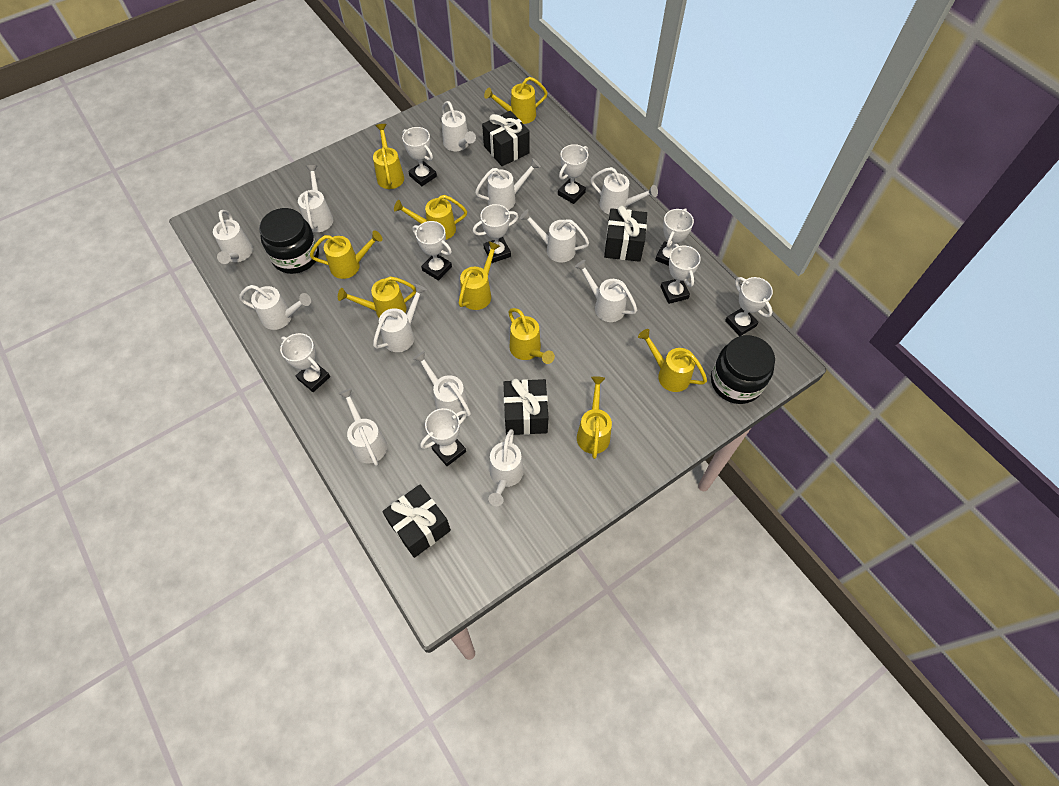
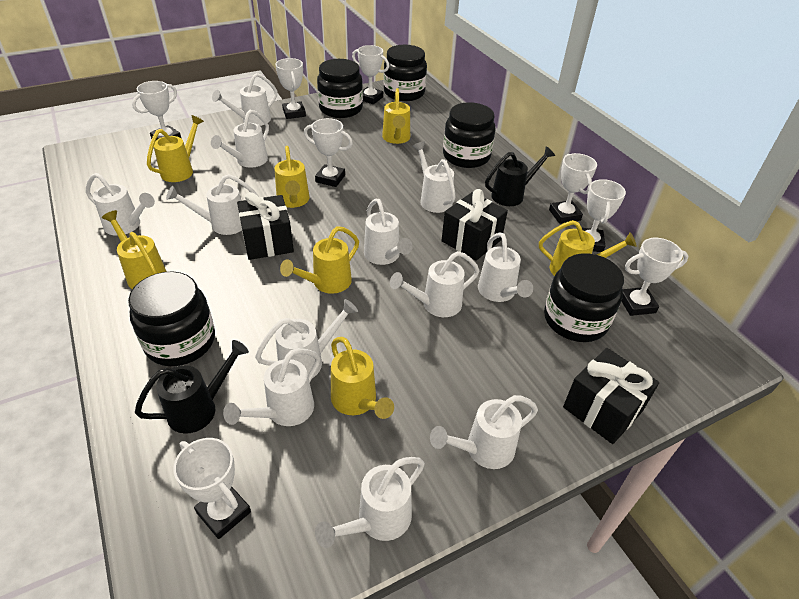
black gift: [382,485,451,558] [482,111,530,166] [504,379,548,435] [604,205,647,262] = 4 -> [237,192,294,260] [442,189,508,261] [563,348,659,444] = 3
black jar: [259,208,319,274] [711,335,775,404] = 2 -> [128,272,215,366] [317,59,363,118] [384,45,427,101] [443,102,496,168] [544,253,624,342] = 5
black watering can: none = 0 -> [135,340,249,434] [485,146,555,206] = 2
white trophy: [280,333,330,392] [402,127,437,186] [412,221,452,281] [420,408,467,466] [473,204,518,263] [558,144,588,204] [655,208,694,266] [661,244,701,304] [725,277,773,336] = 9 -> [132,81,182,140] [173,438,251,539] [275,58,306,119] [304,118,353,187] [352,45,389,104] [549,153,597,224] [582,179,626,252] [622,238,688,316] = 8
yellow watering can: [310,230,382,279] [338,276,416,318] [373,124,404,189] [394,195,467,240] [459,241,500,310] [484,77,548,124] [509,308,555,364] [577,376,612,459] [638,329,707,392] = 9 -> [102,210,167,289] [147,115,204,182] [274,146,310,208] [280,226,359,294] [331,337,394,419] [382,88,410,144] [539,220,637,276] = 7

